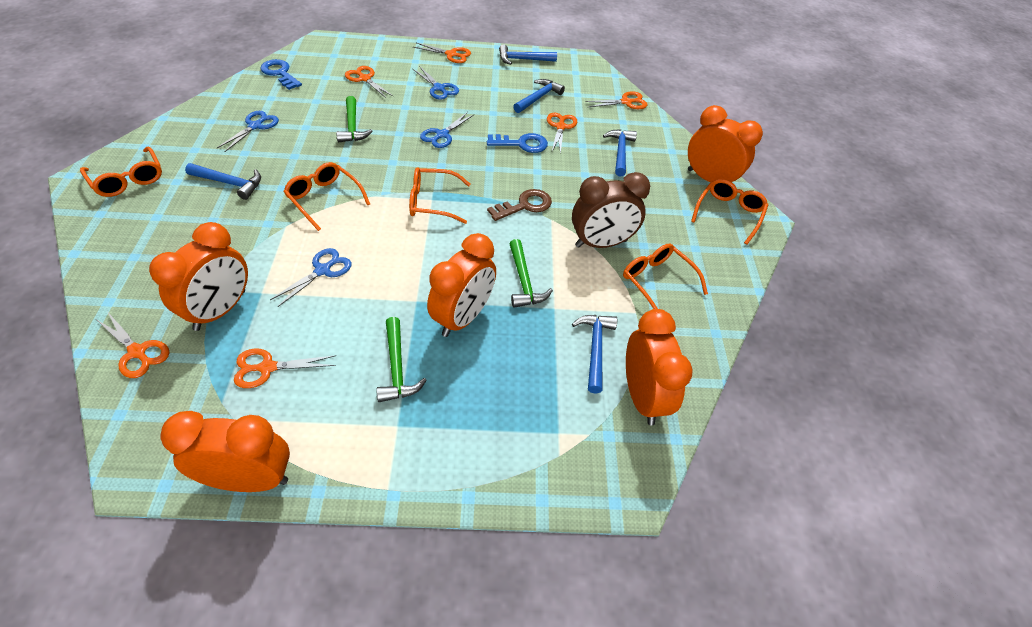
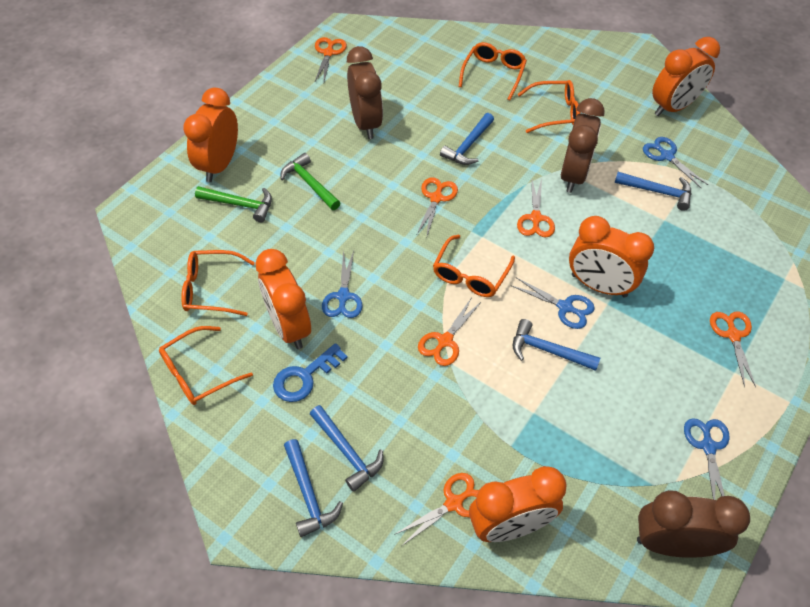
blue key: [260,59,302,90] [487,133,548,153] = 2 -> [273,343,348,402] = 1
brown clock: [572,172,650,248] = 1 -> [347,46,383,139] [561,98,605,193] [637,490,750,558] = 3
brown key: [487,189,552,221] = 1 -> none = 0
green hammer: [336,96,373,142] [376,317,427,402] [510,239,553,308] = 3 -> [195,186,272,222] [280,153,340,210] = 2

